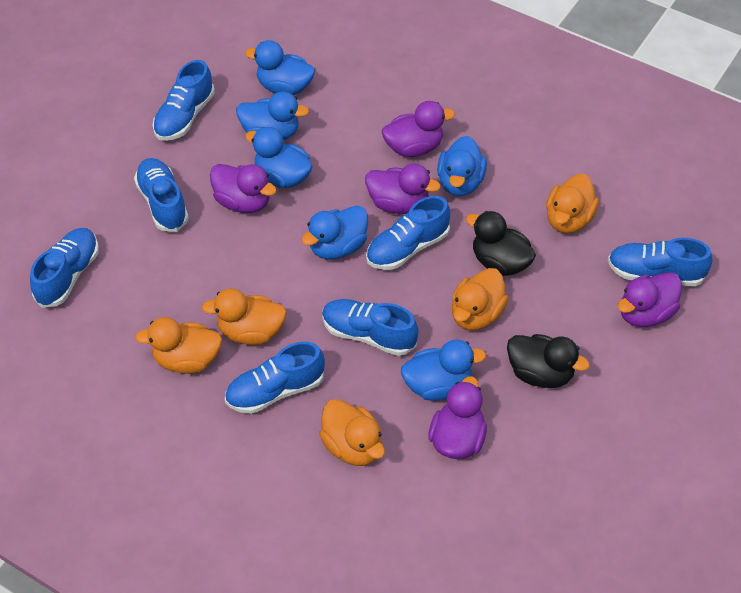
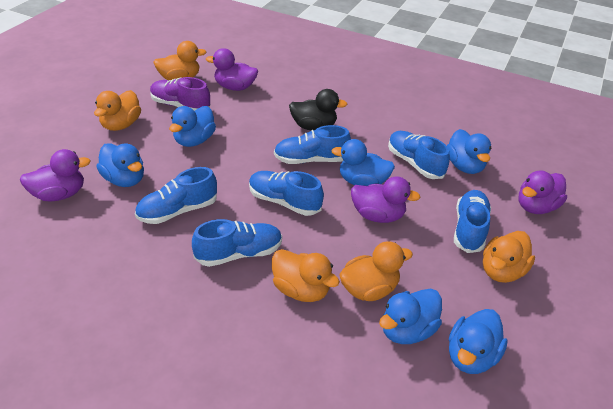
black duck: [466,211,536,276] [507,334,590,388] = 2 -> [289,89,347,131] = 1
blue shoe: [30,228,99,308] [134,158,189,232] [153,60,215,141] [225,341,325,414] [322,299,419,356] [366,196,450,270] [608,238,712,286] = 7 -> [135,167,217,224] [192,219,282,267] [249,171,324,216] [274,125,351,164] [388,131,450,179] [454,190,491,253] = 6
purple duck: [210,164,276,213] [365,164,441,214] [382,101,455,157] [428,376,487,459] [618,272,682,327] = 5 -> [20,149,91,202] [206,48,258,91] [351,176,421,223] [519,170,567,214] = 4
purple shoe: none = 0 -> [150,77,210,111] = 1

